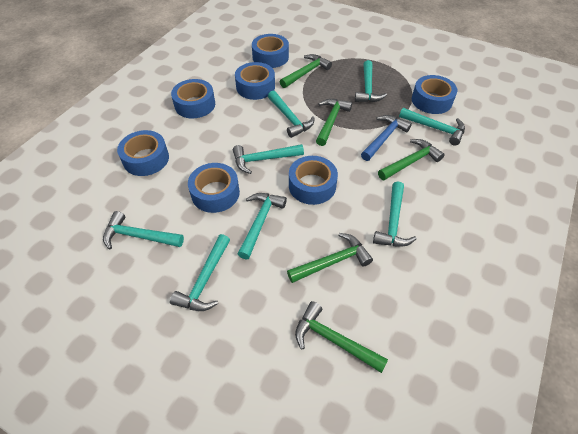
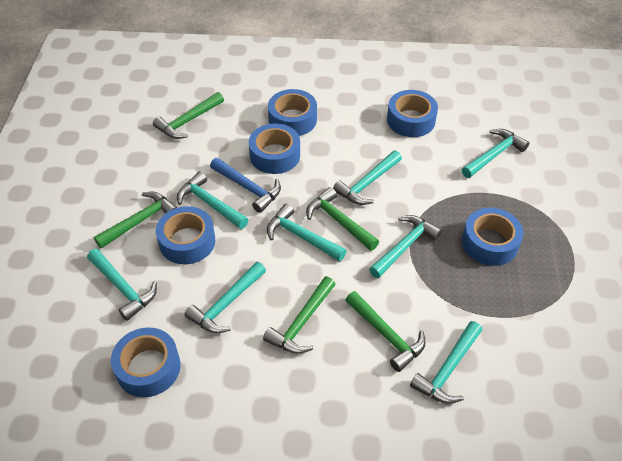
blue tape: [117,130,169,176] [171,79,215,118] [188,163,240,213] [235,62,275,100] [252,34,289,68] [289,156,338,205] [412,75,457,114] = 7 -> [111,327,180,397] [156,206,216,264] [249,123,300,174] [268,89,317,136] [387,90,438,137] [462,208,523,266] = 6

